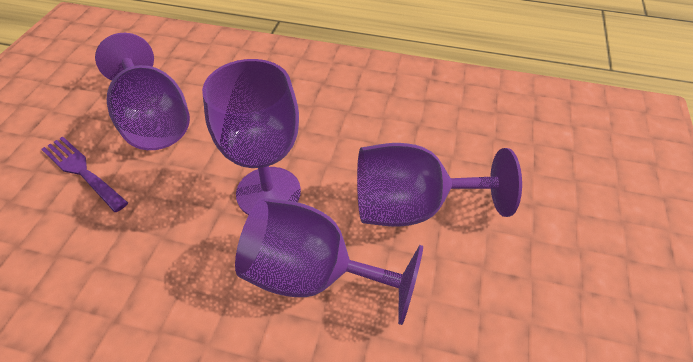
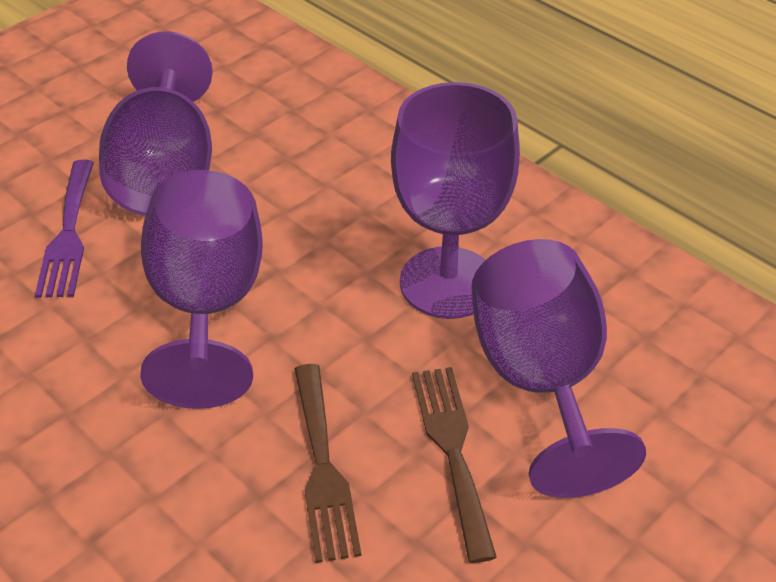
brown fork: none = 0 -> [295,364,362,563] [412,367,497,563] = 2

